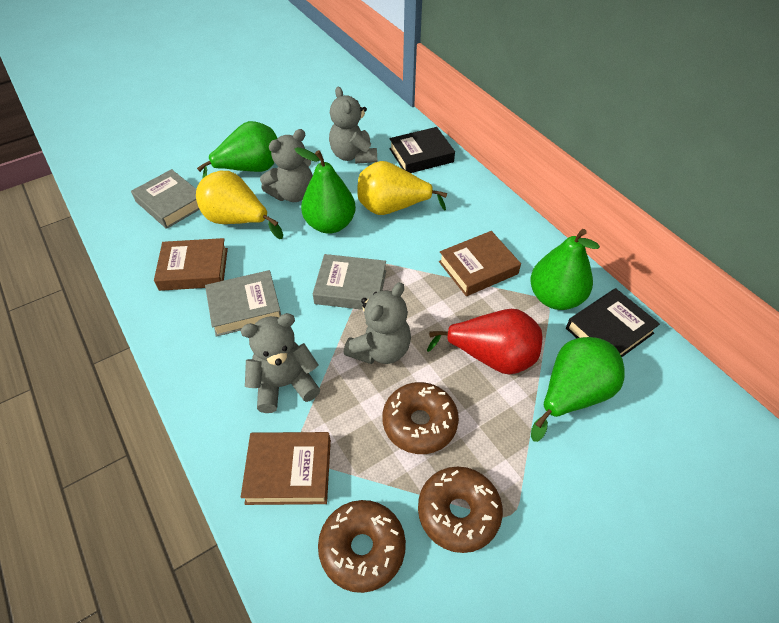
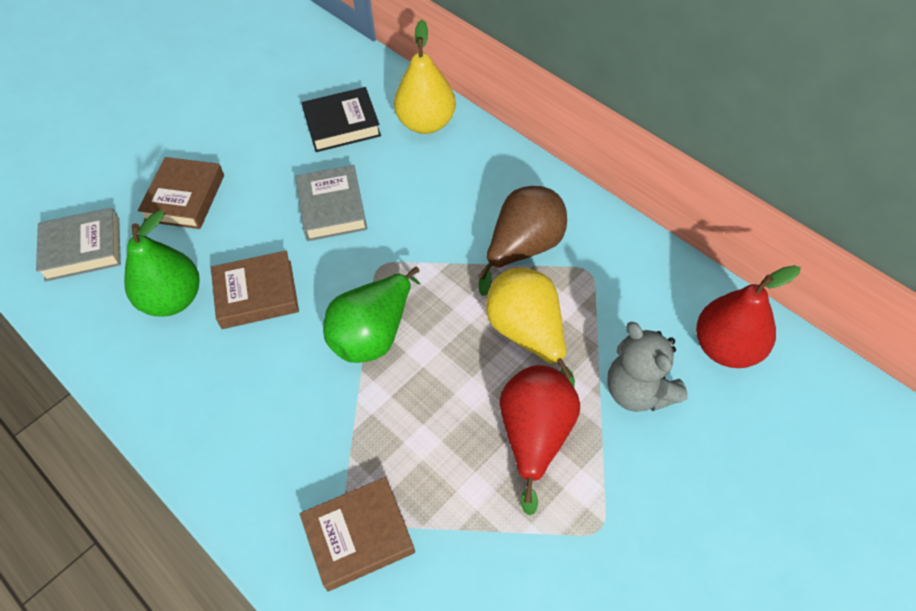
black book: [389,127,455,173] [566,288,660,357] = 2 -> [301,87,381,152] = 1
brown donut: [318,500,406,593] [382,382,459,454] [418,467,503,553] = 3 -> none = 0
brown pear: none = 0 -> [478,186,567,296] = 1
green pear: [197,121,277,179] [295,147,356,234] [530,229,600,310] [531,337,625,442] = 4 -> [124,210,200,317] [323,267,420,363] = 2
grey book: [131,169,200,229] [205,270,281,337] [313,254,386,310] = 3 -> [36,208,121,282] [295,165,367,241] = 2
grey teddy bear: [240,313,320,413] [260,129,313,202] [329,87,377,164] [343,282,411,364] = 4 -> [607,322,688,412] = 1
red pear: [427,309,542,375] = 1 -> [499,365,580,515] [696,265,801,368] = 2

